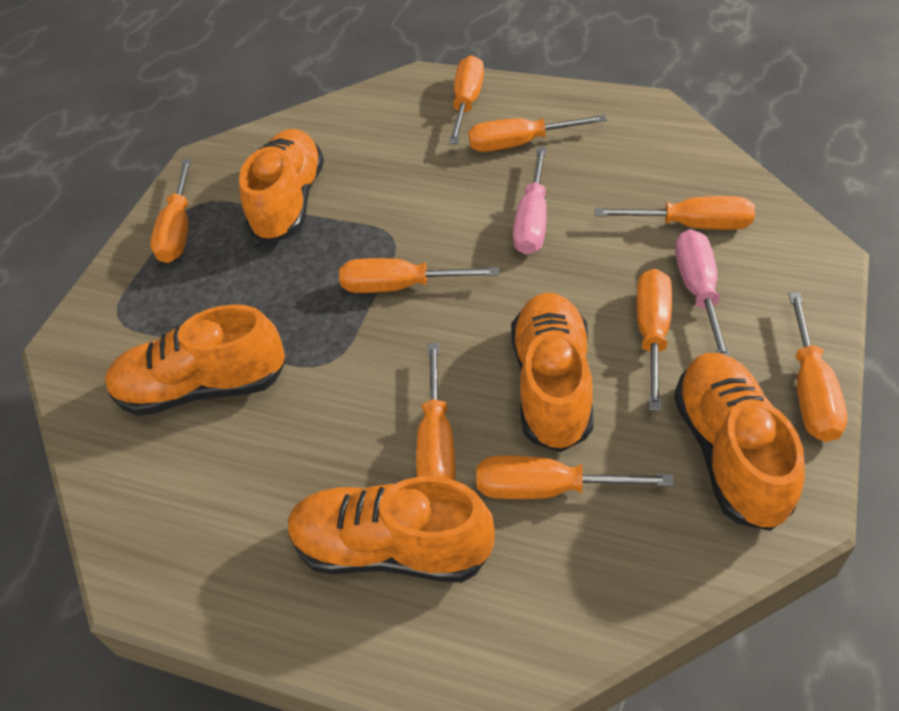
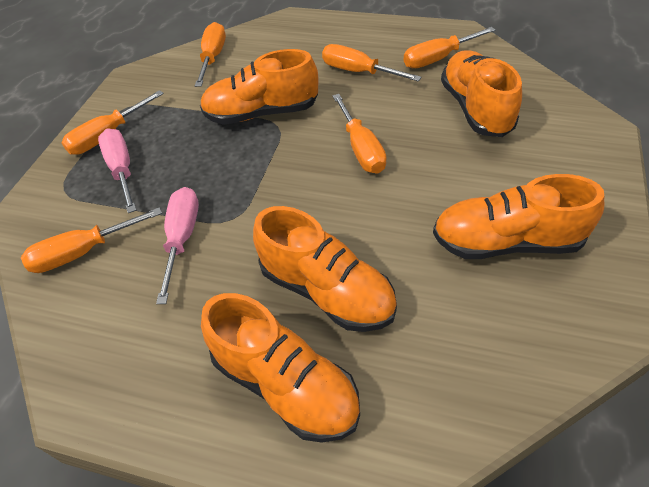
orange screwdriver: [150,159,192,263] [339,258,499,293] [416,343,455,480] [449,55,484,144] [468,115,607,152] [476,456,674,499] [595,196,755,230] [637,269,672,411] [789,292,848,442] = 9 -> [21,207,162,273] [62,90,164,155] [195,22,226,87] [322,44,422,82] [332,94,387,174] [404,27,495,68] = 6

